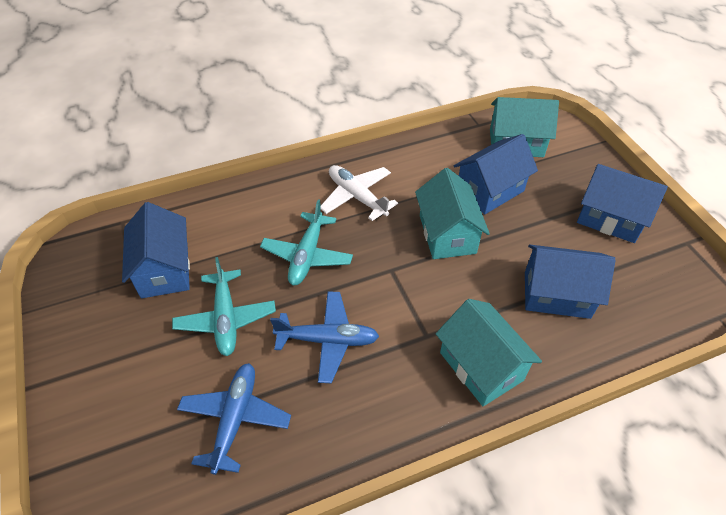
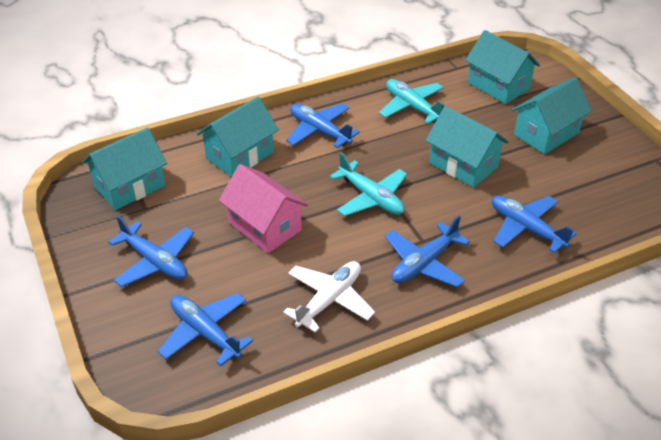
blue house: [122,202,190,298] [454,134,538,214] [525,245,616,319] [577,164,668,243] = 4 -> none = 0
blue plane: [177,363,291,475] [270,291,379,383] = 2 -> [108,215,194,287] [157,293,253,366] [286,103,360,148] [385,215,470,287] [492,196,577,253] = 5
pink house: none = 0 -> [219,164,308,253] = 1
turquoise house: [415,168,490,259] [436,299,542,406] [490,97,559,157] = 3 -> [82,127,167,210] [197,97,279,177] [425,106,509,187] [465,30,540,104] [512,77,592,154] = 5

